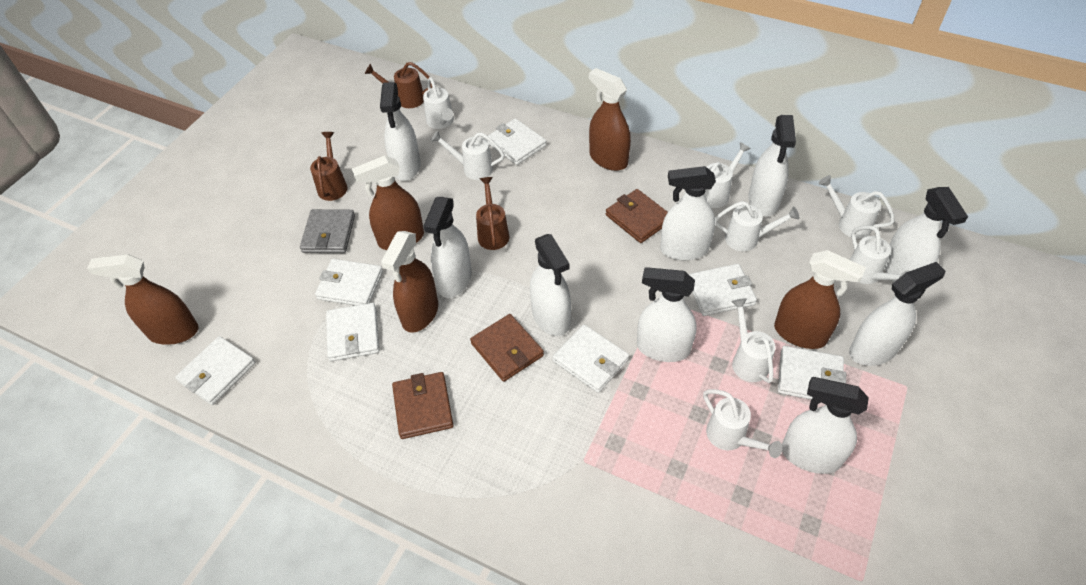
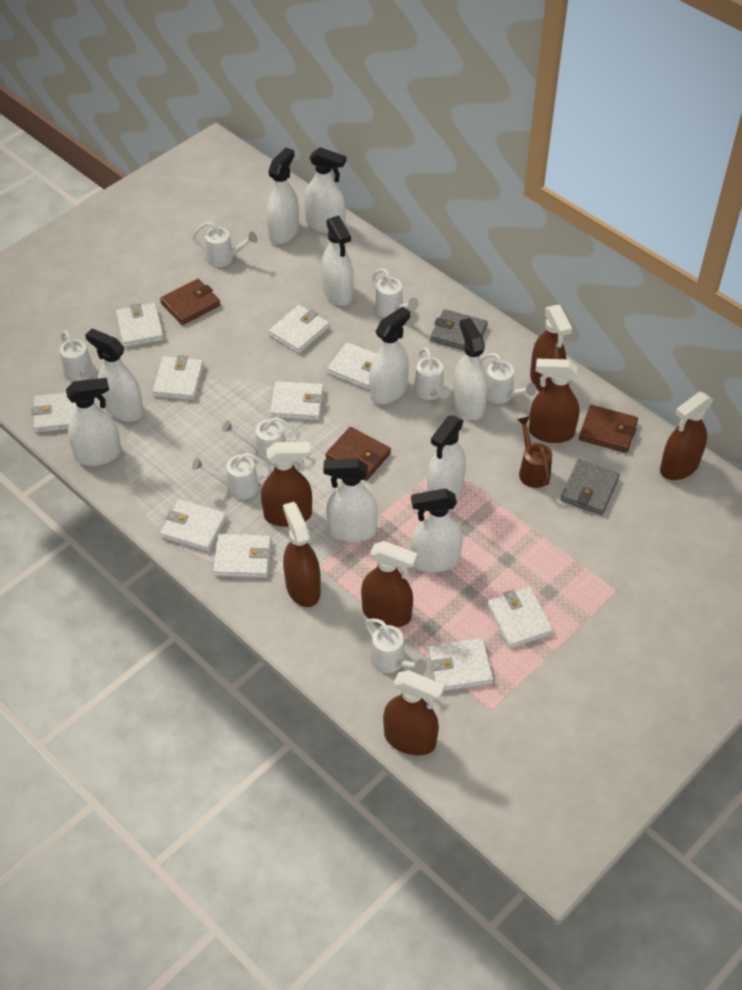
brown spray bottle: [87,254,199,345] [352,156,424,250] [381,231,438,333] [589,68,631,171] [774,250,866,349] = 5 -> [261,442,312,527] [283,502,321,607] [361,541,417,627] [383,670,445,755] [529,359,580,443] [530,305,572,392] [660,392,713,480] = 7
brown watering can: [310,132,347,201] [365,62,432,108] [476,177,509,250] = 3 -> [517,416,552,488] = 1
grey wallet: [300,209,355,253] = 1 -> [430,309,488,351] [560,460,620,515] = 2
white spray bottle: [380,82,421,181] [424,197,472,298] [530,234,571,336] [637,267,697,362] [660,166,716,260] [748,115,796,216] [782,377,869,474] [849,262,946,366] [884,187,968,282] = 9 -> [66,378,121,466] [85,329,144,422] [266,148,299,244] [304,147,346,234] [321,216,354,306] [323,459,378,542] [369,306,410,404] [411,488,463,573] [427,416,466,498] [453,318,488,420] = 10
white wallet: [175,336,256,405] [315,259,383,306] [326,303,379,361] [487,118,547,165] [553,325,629,393] [689,264,757,316] [778,346,846,400] = 7 -> [32,393,77,433] [116,303,164,347] [153,355,204,400] [160,499,227,552] [213,534,271,578] [269,305,329,353] [270,381,324,421] [327,342,377,390] [428,638,493,691] [487,587,553,649] = 10

